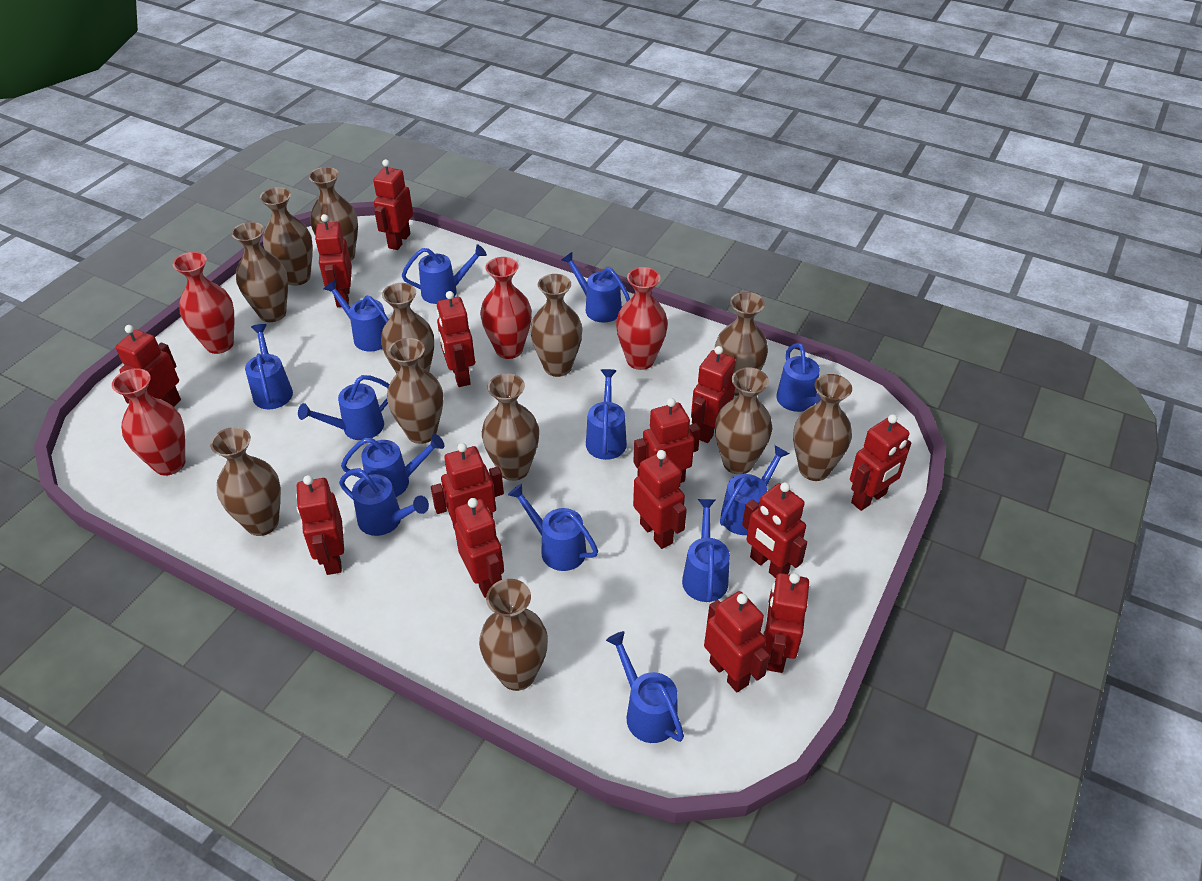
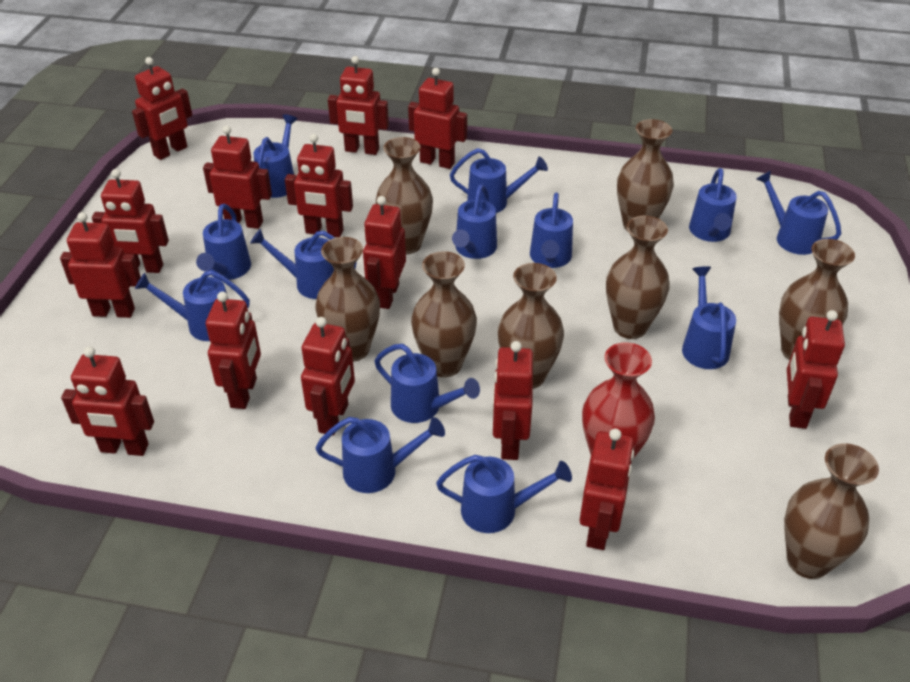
brown vase: [210,427,281,536] [231,222,288,322] [260,187,313,286] [309,167,358,261] [381,283,434,373] [387,338,443,444] [479,579,548,691] [482,373,539,481] [530,274,582,377] [715,292,768,396] [715,367,772,475] [793,374,852,481] = 12 -> [315,237,380,362] [376,137,433,254] [411,251,477,377] [498,263,564,389] [606,216,670,339] [617,119,674,231] [779,239,855,360] [784,443,879,579] = 8
red vase: [112,368,185,476] [173,252,234,354] [480,257,532,359] [616,267,668,370] = 4 -> [582,342,655,459] = 1

